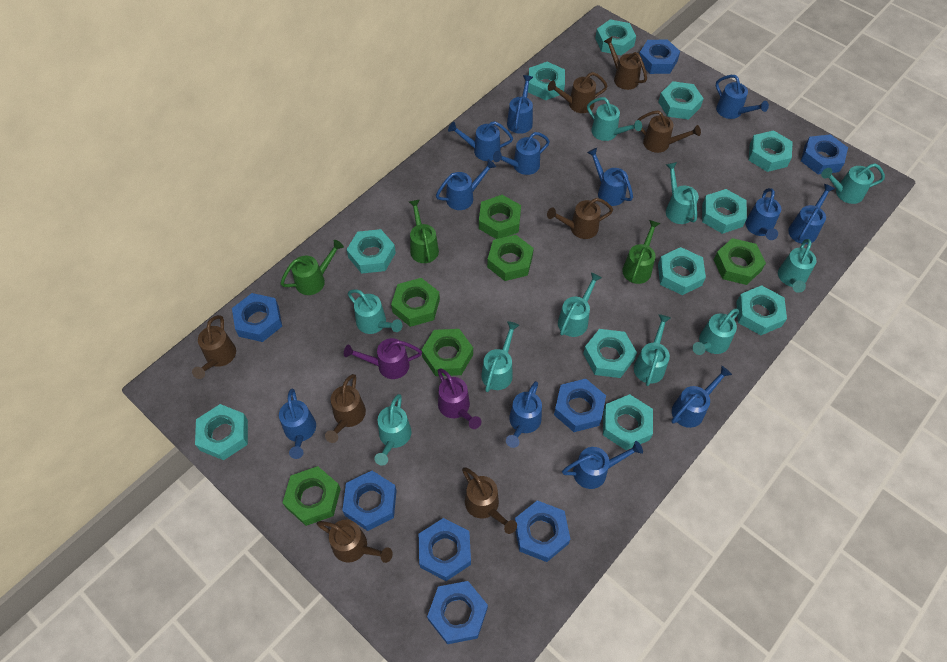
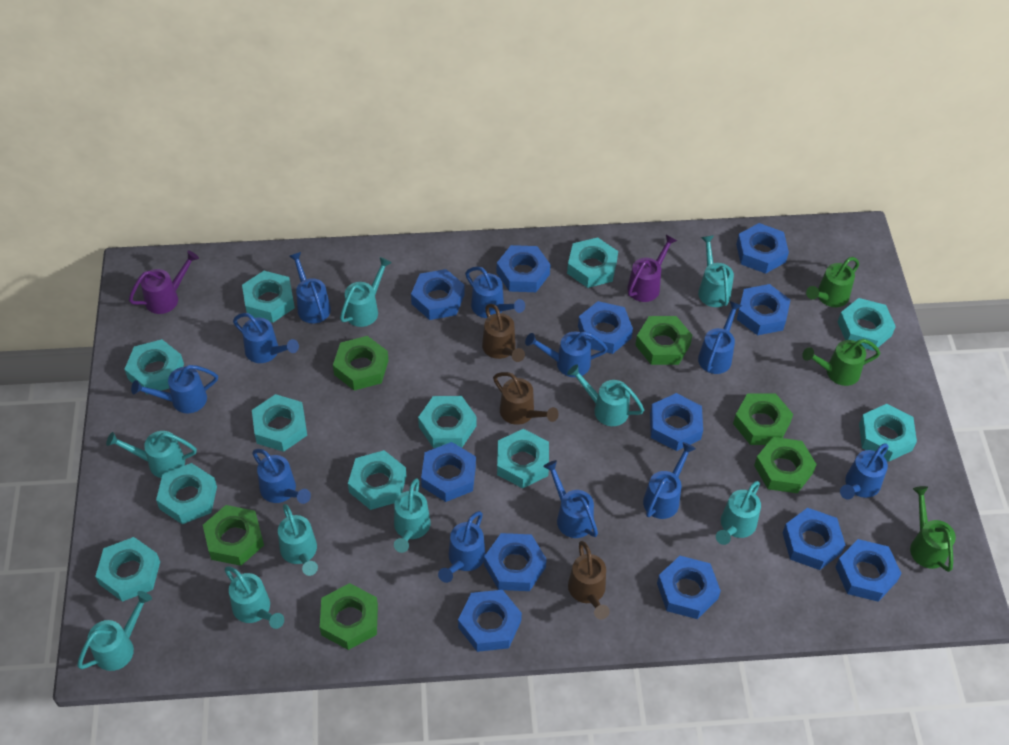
blue nut: [232,293,282,342] [342,471,397,531] [419,518,471,581] [427,581,488,644] [515,500,571,562] [554,379,606,432] [639,39,680,74] [801,134,848,174] = 8 -> [411,269,465,320] [421,442,476,502] [458,590,522,652] [484,533,547,591] [496,245,551,292] [578,301,633,354] [650,393,703,451] [657,556,721,619] [736,223,789,274] [736,284,791,335] [782,508,845,570] [835,539,902,602] = 12
blue watering can: [279,389,316,459] [436,159,496,210] [448,121,513,161] [493,132,550,175] [506,381,542,448] [507,75,533,134] [562,441,643,489] [587,148,633,206] [671,366,732,428] [716,75,769,119] [745,188,781,240] [788,184,835,244] = 12 -> [131,365,218,413] [233,313,299,363] [252,449,311,504] [289,252,331,324] [438,511,486,583] [465,266,525,318] [525,331,608,377] [543,460,598,538] [643,442,696,519] [698,301,742,374] [840,443,888,499] = 11
brown watering can: [192,315,236,379] [316,520,393,563] [325,374,366,443] [462,467,517,534] [547,198,613,239] [548,72,608,113] [603,37,647,90] [638,110,701,153] = 8 -> [482,304,525,362] [493,372,559,425] [568,541,610,620] = 3
turquoise watering can: [348,289,402,334] [374,394,412,465] [481,321,519,392] [558,272,602,337] [587,97,642,141] [634,314,671,386] [666,162,699,224] [692,309,739,355] [778,239,816,293] [821,163,885,204] = 10 -> [77,591,152,671] [106,431,197,478] [224,566,284,629] [278,504,318,576] [340,257,392,327] [394,478,431,553] [567,364,644,426] [698,235,734,307] [716,481,761,545] = 9

